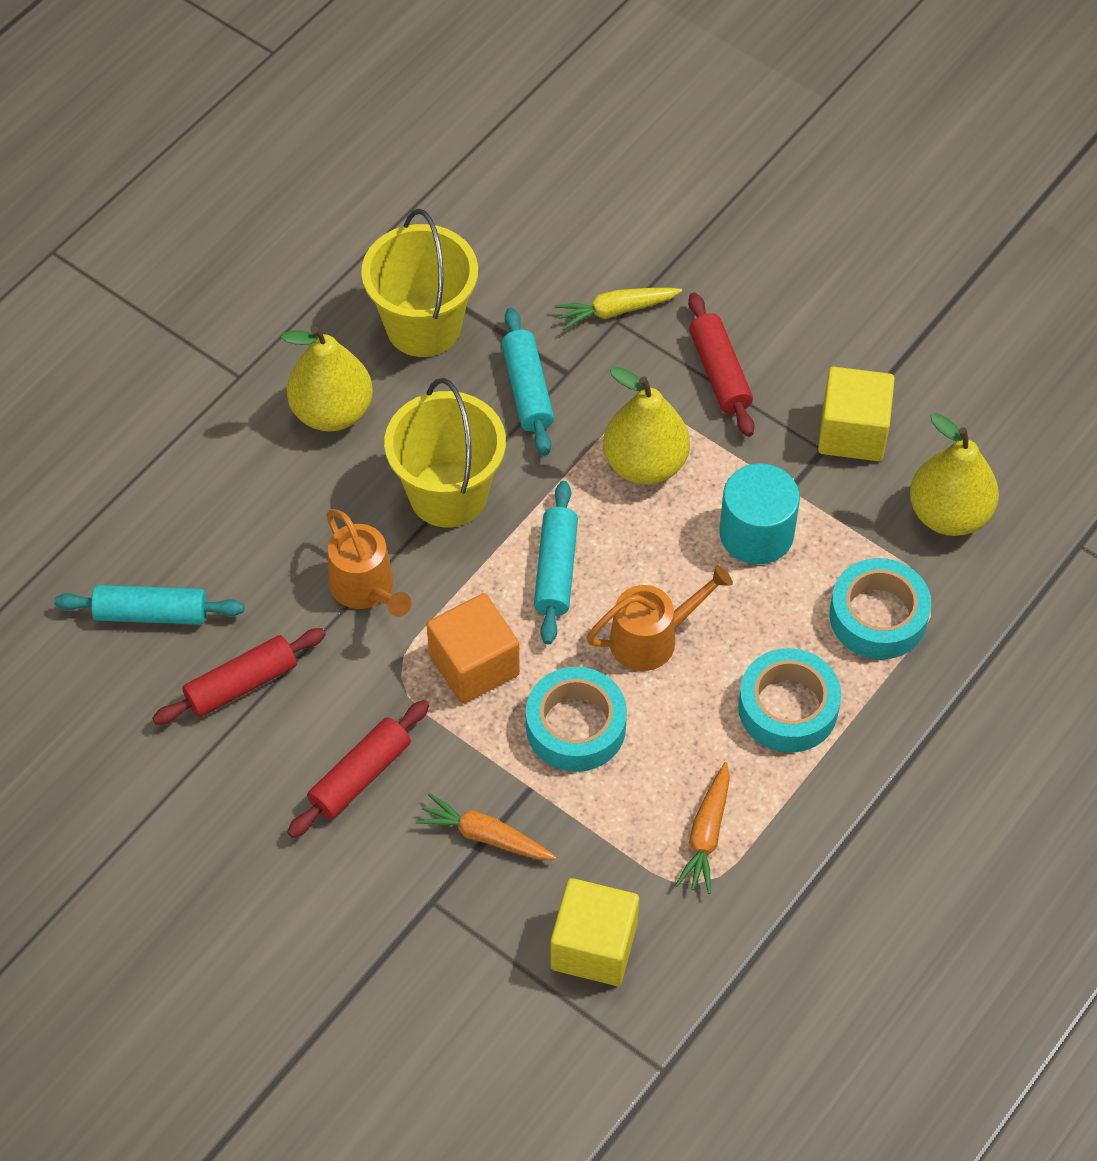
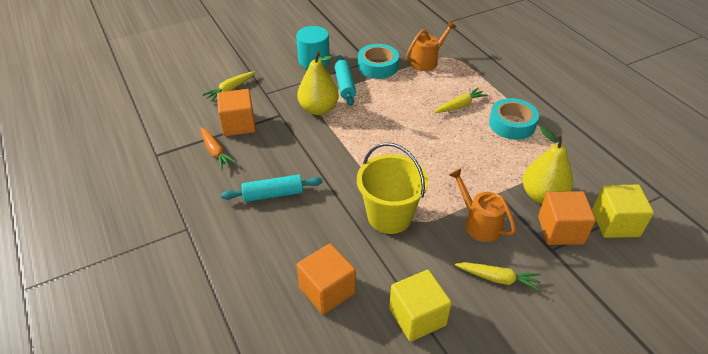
orange carrot: [416,793,556,860] [675,762,730,894] = 2 -> [201,127,237,170] = 1
orange cube: [427,593,520,704] = 1 -> [217,89,256,136] [297,244,356,315] [538,191,596,245] = 3
red rolling pin: [152,628,326,725] [287,700,429,838] [688,292,754,437] = 3 -> none = 0
turquoise rolling pin: [54,585,244,625] [502,307,554,456] [534,481,578,644] = 3 -> [221,174,323,202] [335,55,356,106] = 2
turquoise tape: [526,667,627,772] [738,648,841,753] [829,558,931,659] = 3 -> [358,44,399,79] [489,98,539,140] = 2
yellow bucket: [361,209,478,357] [384,378,506,528] = 2 -> [357,143,428,234] = 1
yellow carrot: [555,288,682,330] = 1 -> [202,71,255,102] [434,88,488,113] [455,262,541,291] = 3
yellow pear: [281,326,373,432] [603,367,690,485] [910,413,999,536] = 3 -> [297,52,339,115] [522,127,573,204] = 2

